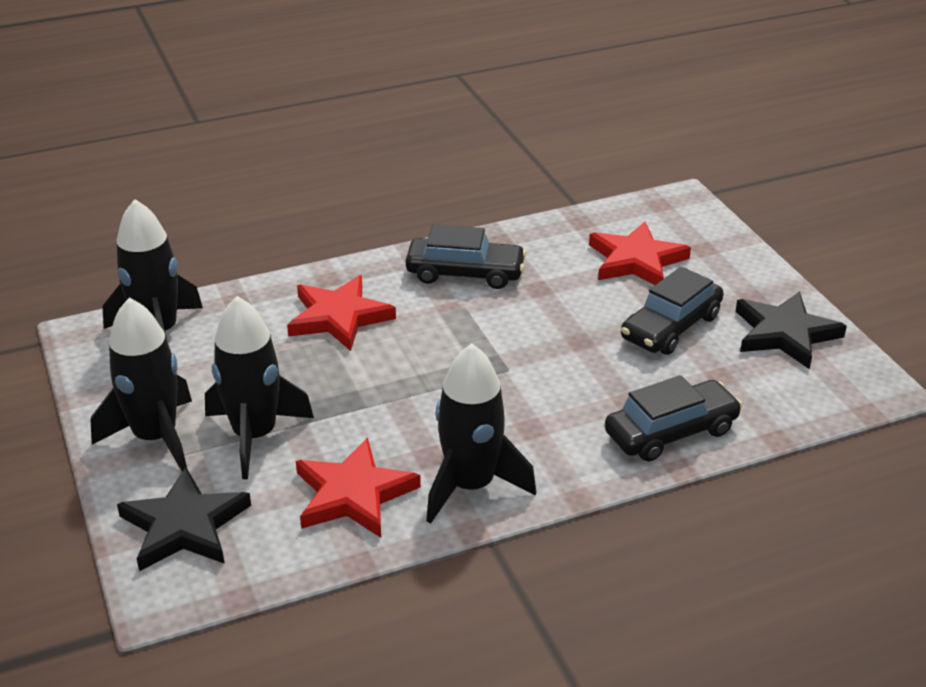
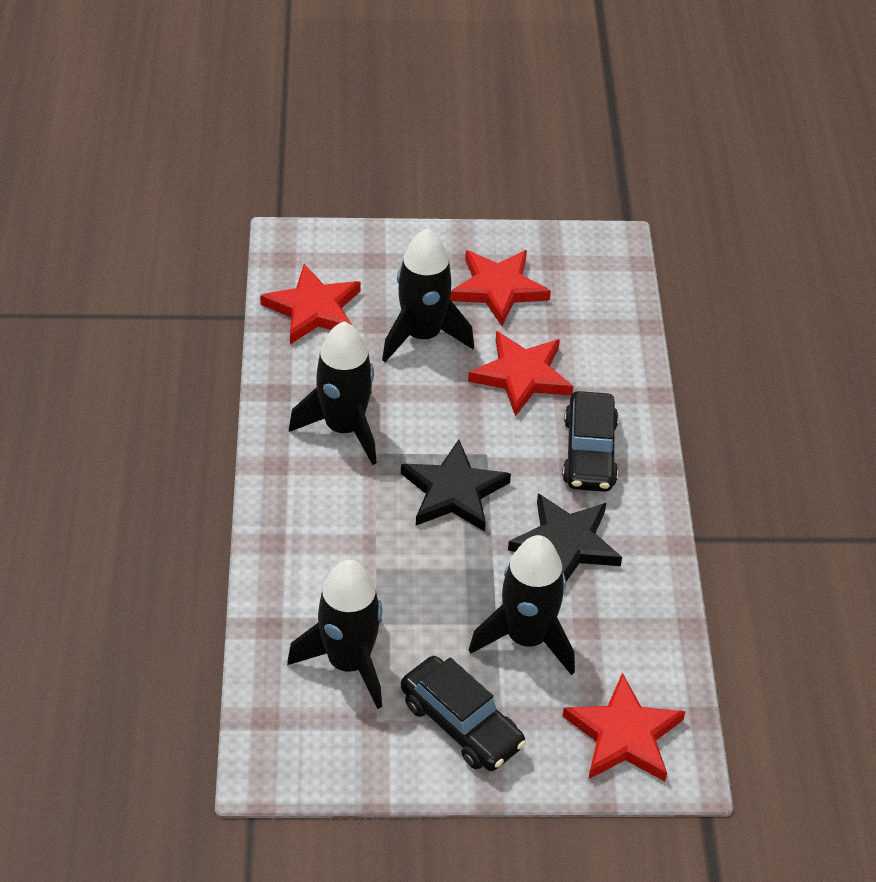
black car: [406,224,526,289] [605,375,742,462] [621,266,724,355] = 3 -> [401,656,526,771] [562,391,619,492] = 2
red star: [287,275,396,351] [296,438,421,538] [589,221,691,285] = 3 -> [260,264,360,344] [450,250,551,326] [468,331,573,416] [562,673,686,781] = 4

